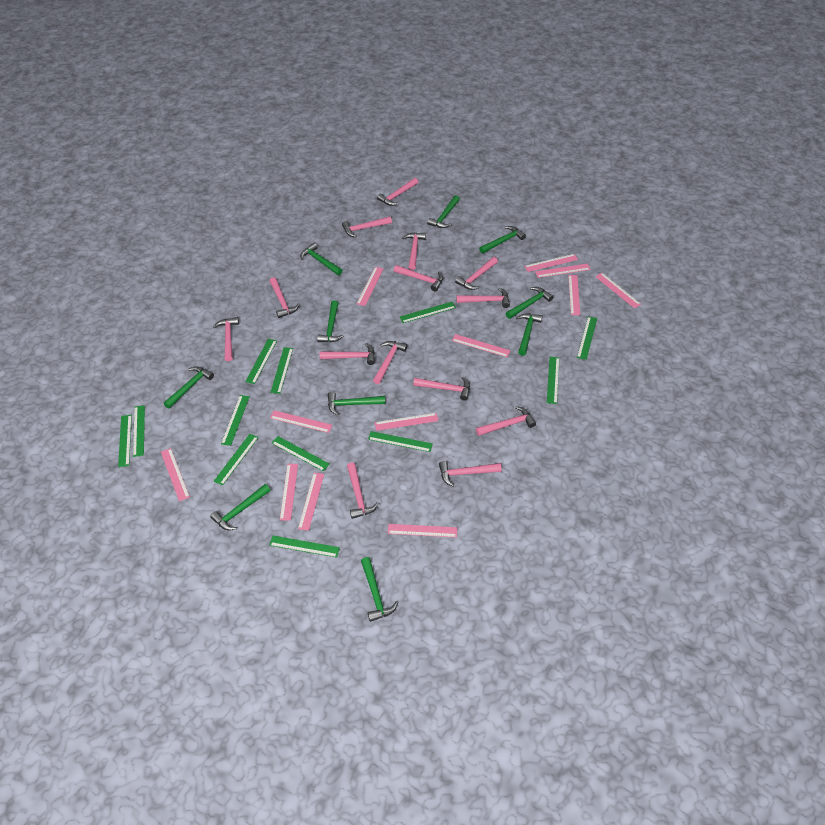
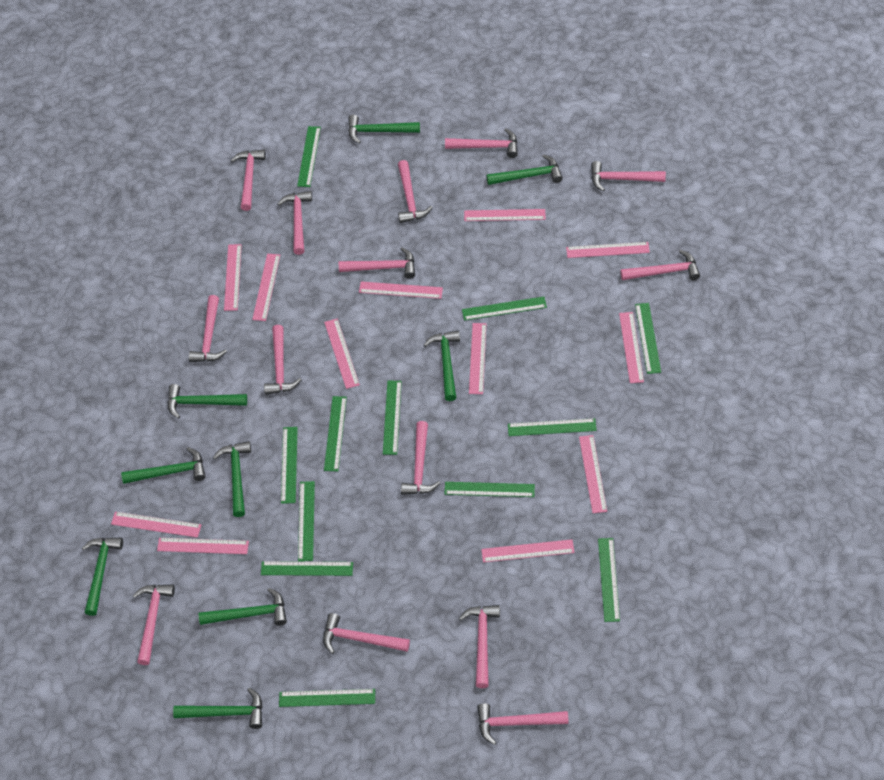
green hammer: [164,366,214,409] [210,484,270,530] [300,243,343,275] [317,300,344,342] [328,392,385,415] [361,557,398,622] [427,195,460,228] [479,226,526,253] [506,287,553,319] [516,313,542,356] = 10 -> [82,538,123,616] [121,447,205,484] [167,384,247,419] [173,688,263,729] [199,588,287,626] [213,441,251,517] [348,115,420,144] [424,331,460,401] [487,154,563,185] = 9

